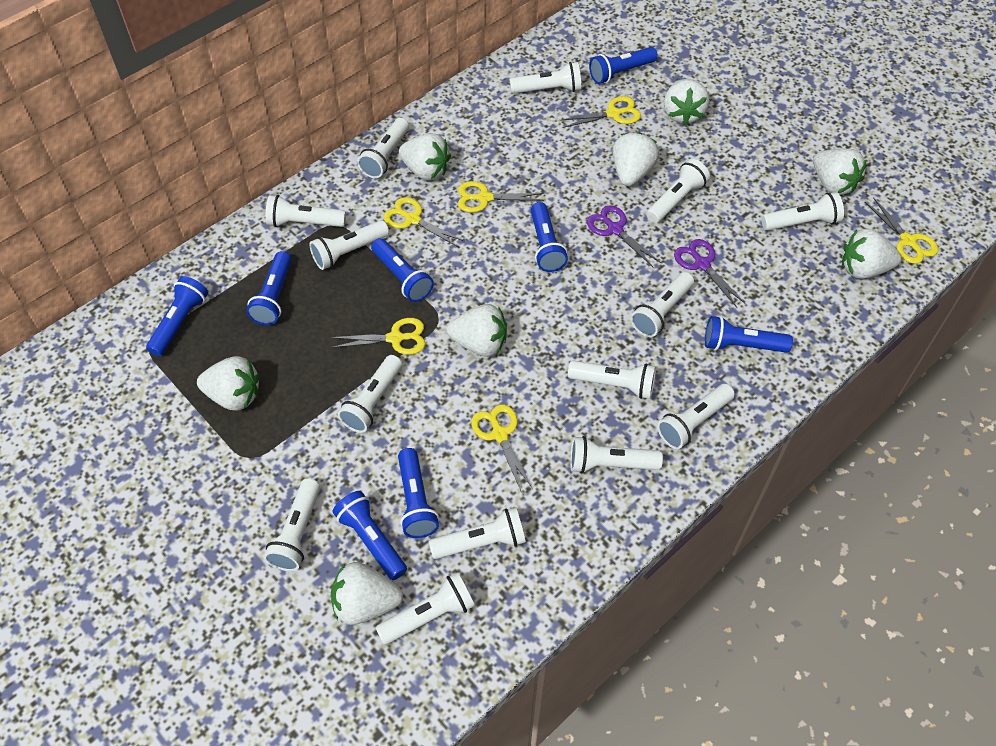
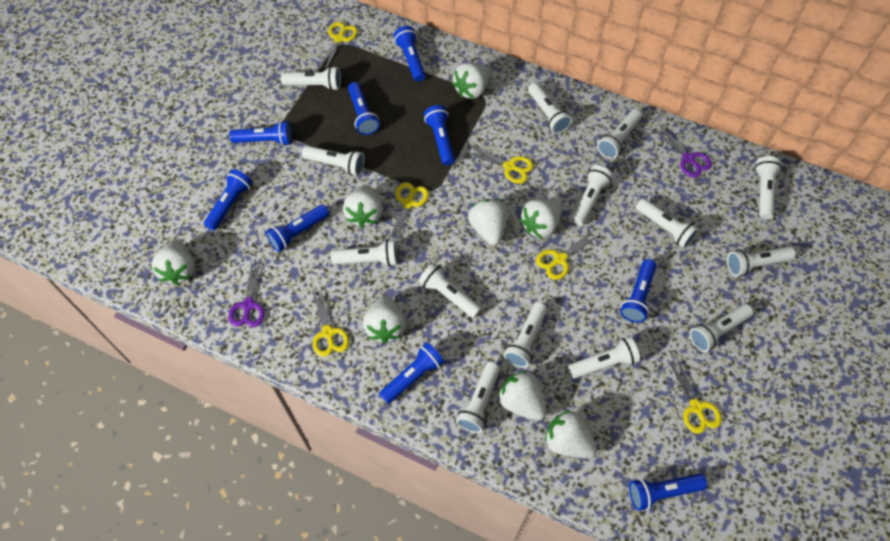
blue flashlight: [146,276,208,356] [246,251,292,325] [332,491,407,580] [371,238,434,302] [398,448,439,538] [531,202,568,272] [589,47,658,84] [705,316,793,353] = 8 -> [204,169,253,230] [229,120,293,146] [266,205,329,252] [348,82,380,135] [379,342,444,404] [393,26,426,82] [424,105,455,165] [620,259,657,323] [629,473,707,511] = 9

